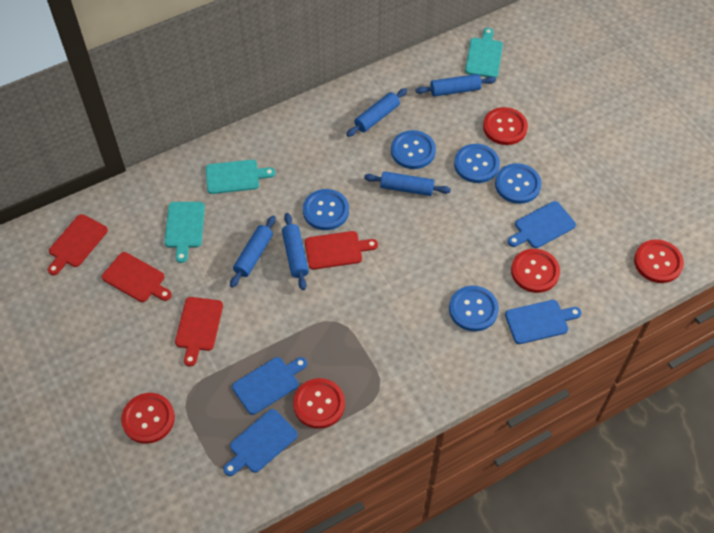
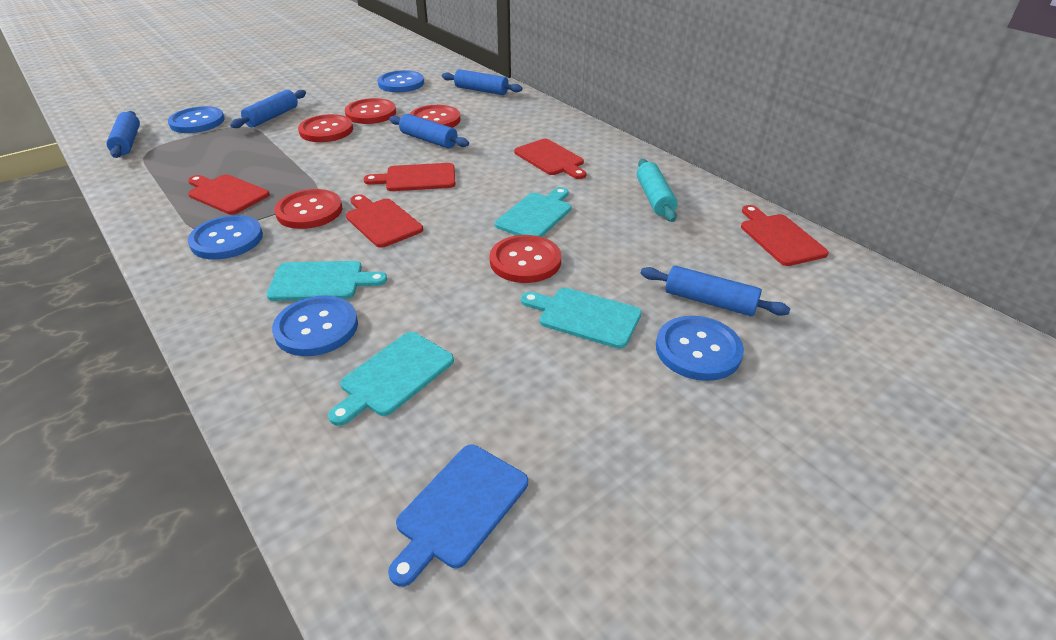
blue cutting board: [224,409,298,476] [232,357,307,415] [505,300,581,344] [508,201,576,248] = 4 -> [388,445,528,587] = 1
red cutting board: [48,214,108,275] [102,252,172,302] [175,297,223,366] [305,231,378,269] = 4 -> [188,174,270,215] [346,194,423,248] [363,163,456,191] [514,139,586,179] [741,205,829,266] = 5
turquoise cutting board: [165,202,205,263] [206,160,276,194] [465,28,503,78] = 3 -> [266,261,387,301] [328,332,454,426] [495,187,572,237] [521,288,642,349] = 4
turquoise rolling pin: none = 0 -> [637,159,677,222] = 1

